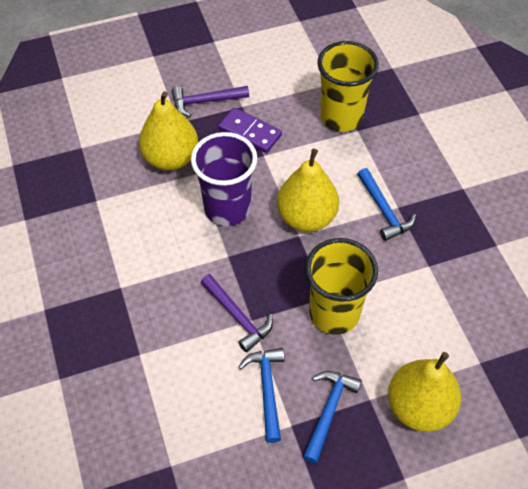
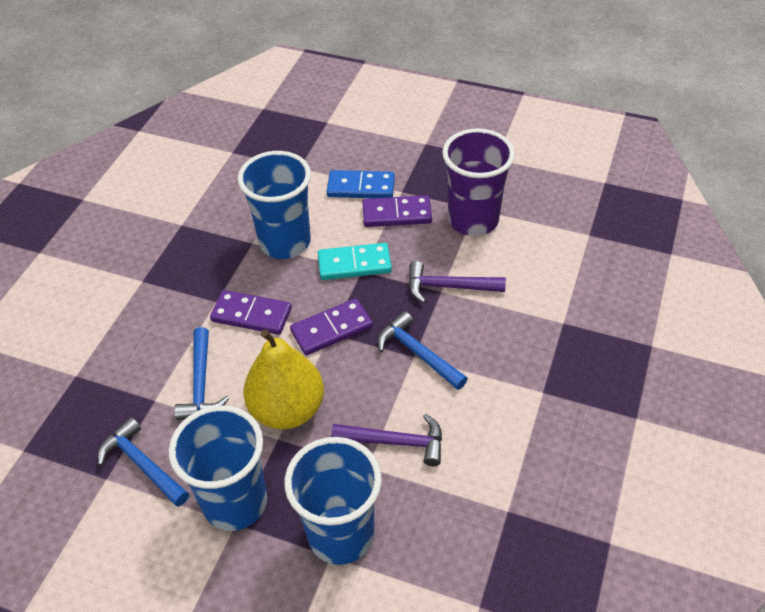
blue cup: none = 0 -> [169,405,267,531] [238,151,311,259] [284,437,382,565] = 3
blue domino: none = 0 -> [327,170,395,198] = 1
purple domino: [218,108,282,153] = 1 -> [210,290,292,335] [290,298,373,355] [362,195,432,227] = 3
turquoise domino: none = 0 -> [318,243,392,280] = 1
yellow cup: [305,238,378,335] [317,41,379,132] = 2 -> none = 0
yellow pear: [139,91,198,170] [277,149,339,232] [388,352,461,432] = 3 -> [243,330,324,429] = 1

